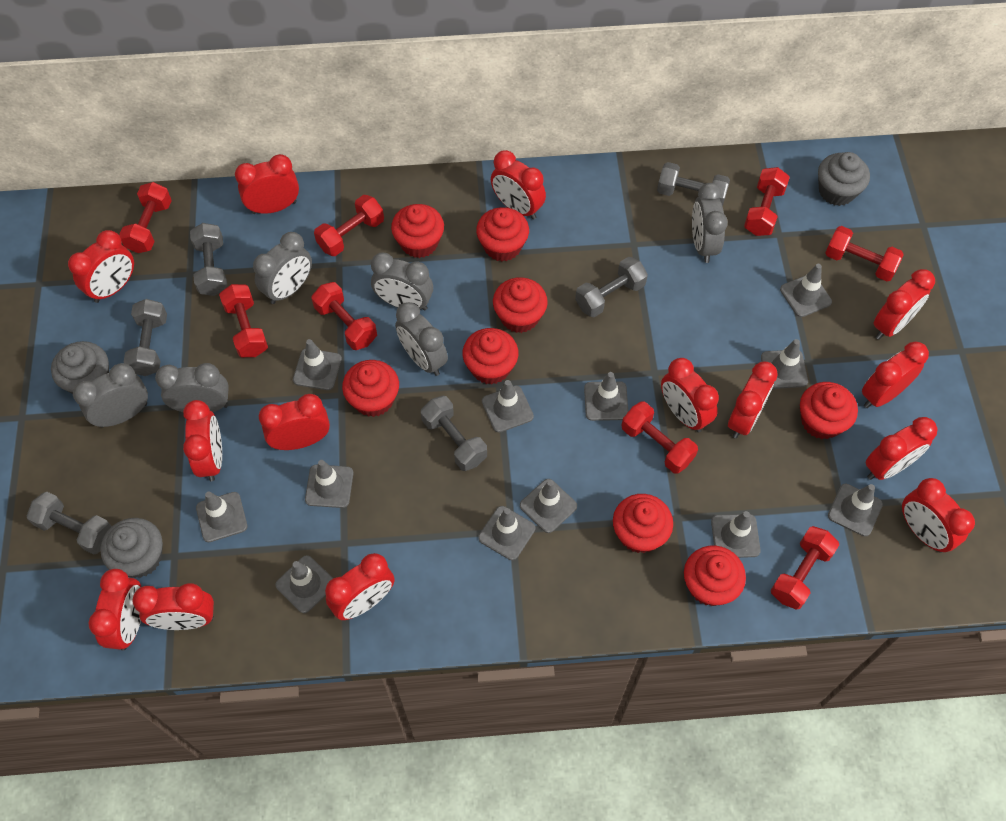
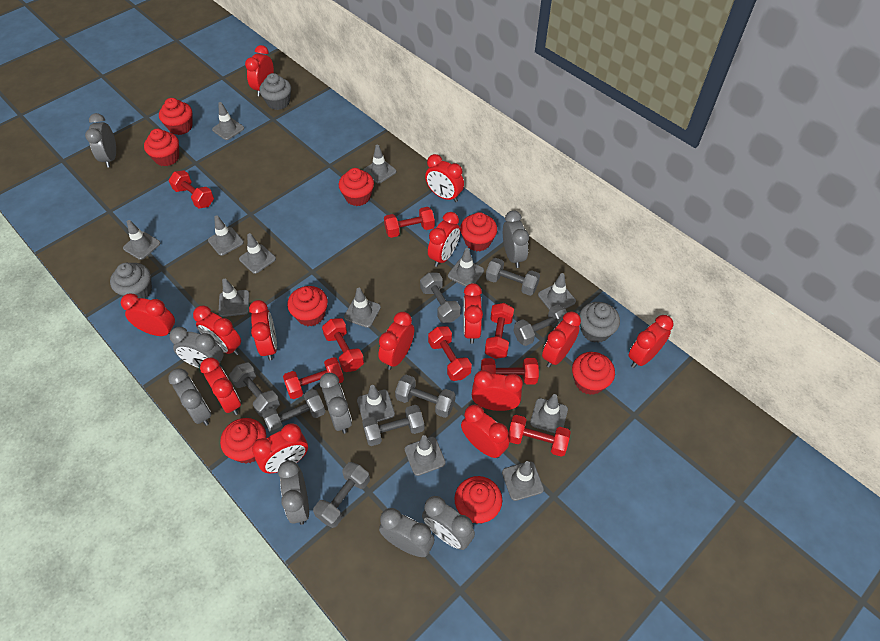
grey clock: [73,363,148,428] [155,363,229,412] [253,232,312,304] [371,252,433,311] [395,302,448,376] [692,183,728,263] = 6 -> [85,113,116,168] [168,368,211,426] [169,327,223,368] [278,460,309,525] [320,373,352,434] [379,508,435,557] [422,496,475,550] [503,210,529,268] = 8
grey dumbbell: [27,492,112,555] [124,299,167,376] [190,223,227,296] [421,396,487,471] [575,257,648,317] [657,162,730,207] = 6 -> [229,362,280,417] [262,389,326,435] [313,462,370,528] [362,405,425,446] [395,375,455,418] [420,273,461,323] [486,258,540,296] [513,305,567,346] = 8
grey traffic cone: [196,492,247,542] [275,555,333,613] [293,339,342,390] [305,460,353,508] [478,506,536,560] [482,380,534,433] [520,479,577,533] [584,372,628,421] [711,511,761,558] [761,339,808,389] [780,264,832,317] [828,484,883,537] = 12 -> [123,220,161,260] [208,216,244,256] [212,102,244,140] [219,279,249,317] [239,233,276,274] [344,288,381,328] [357,385,395,422] [363,145,396,184] [405,435,446,476] [448,248,484,287] [502,461,544,501] [530,394,568,433] [538,273,576,310] = 13

